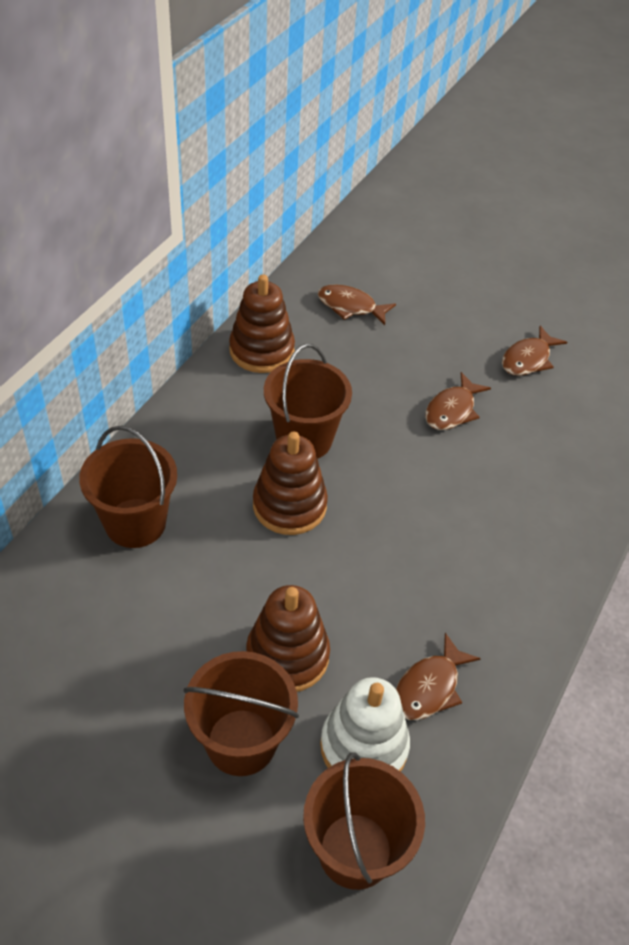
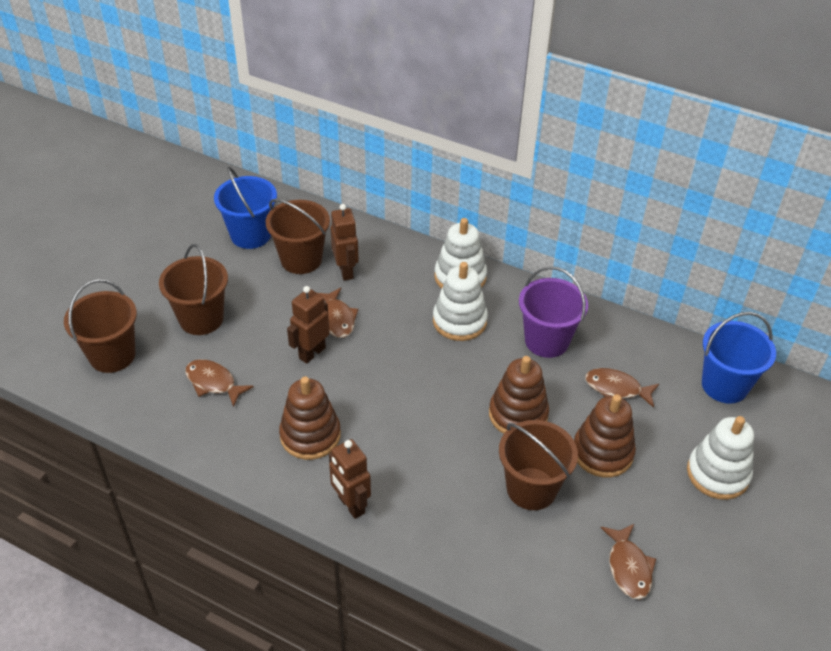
blue bucket: none = 0 -> [214,167,277,249] [702,312,776,404] = 2
brown robot: none = 0 -> [287,286,330,364] [329,439,371,519] [331,204,359,280] = 3
purple bucket: none = 0 -> [519,266,588,358] = 1
white stacking toy: [320,677,410,772] = 1 -> [433,262,488,341] [435,218,487,289] [687,416,754,500] = 3

